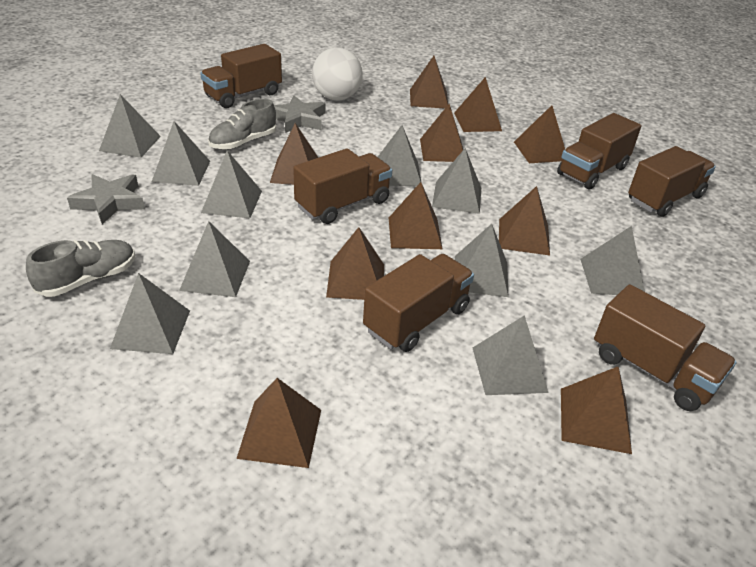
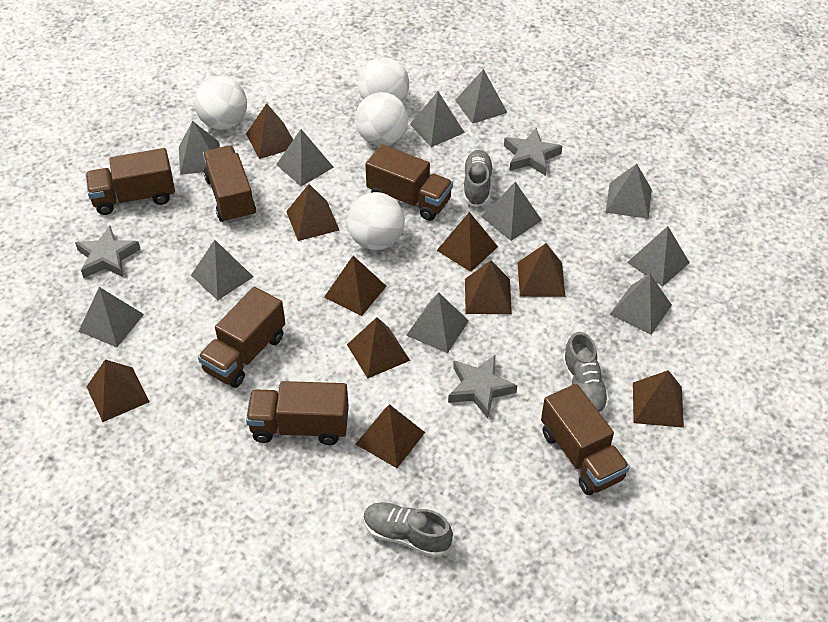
grey pyramid: [99,94,161,158] [110,273,190,354] [152,121,210,186] [179,221,250,297] [201,151,262,219] [378,125,421,186] [432,148,481,214] [455,224,508,297] [473,315,549,395] [580,226,645,295] = 10 -> [79,287,144,347] [179,121,220,175] [191,240,253,300] [276,129,334,186] [406,292,469,353] [410,92,465,147] [455,69,508,124] [482,182,542,241] [606,164,652,219] [610,274,672,335] [627,226,690,287] = 11
grey shoe: [26,240,135,297] [208,99,276,150] = 2 -> [363,502,453,557] [463,150,493,207] [562,332,609,414] = 3
grey star: [67,174,145,224] [274,96,326,133] = 2 -> [75,226,141,278] [448,355,517,418] [504,128,562,176] = 3
white ball: [312,48,363,101] = 1 -> [194,76,247,130] [347,192,405,250] [355,92,408,146] [358,58,409,102] = 4

